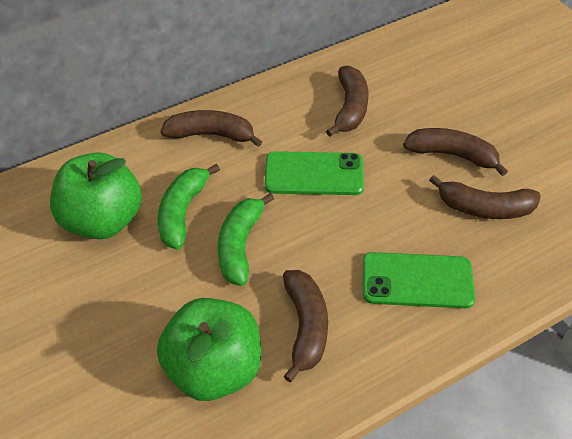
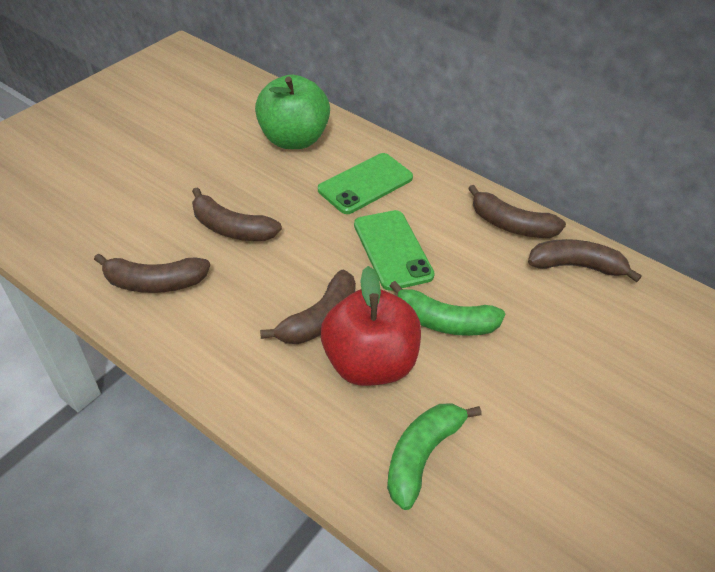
green apple: [50,152,142,239] [157,298,261,401] = 2 -> [255,75,330,149] = 1
red apple: none = 0 -> [321,266,421,386] = 1

